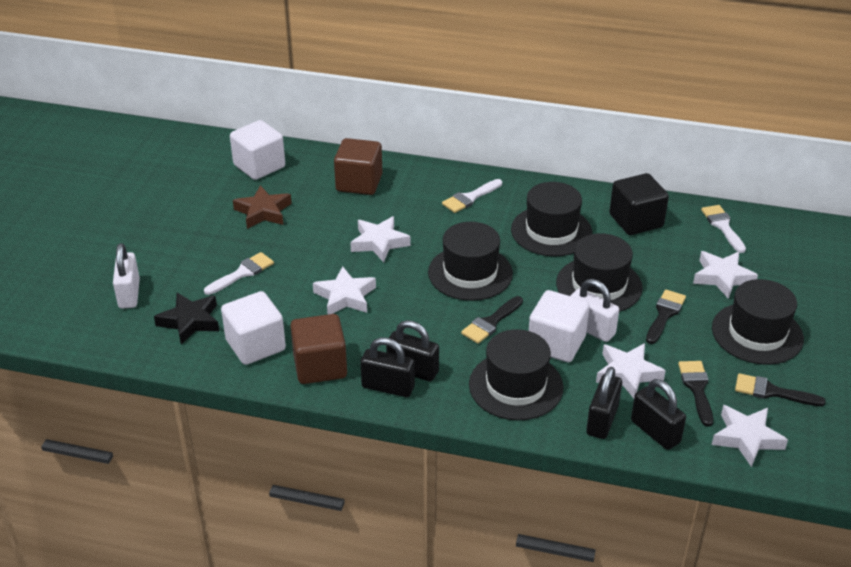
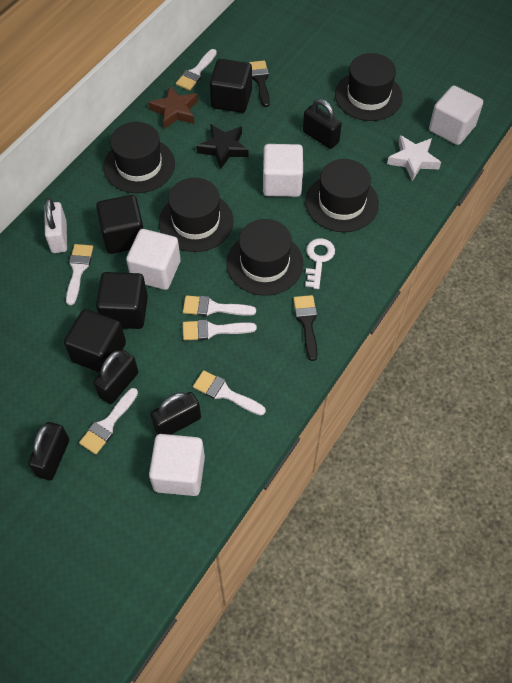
black brush: [461,296,523,344] [646,290,686,344] [678,361,713,426] [735,373,826,406] = 4 -> [249,60,270,107] [293,295,317,361] = 2
black cube: [609,173,669,235] = 1 -> [64,309,126,373] [96,195,144,254] [96,272,148,329] [210,59,252,113] = 4
brown cube: [290,314,347,384] [334,138,382,195] = 2 -> none = 0
white brush: [204,252,274,295] [442,179,502,213] [701,205,746,253] = 3 -> [66,244,93,305] [79,388,138,454] [176,49,217,91] [183,295,256,316] [183,319,257,341] [193,370,266,415] = 6
white cube: [221,291,286,365] [230,120,285,180] [529,290,589,363] = 3 -> [126,229,181,290] [149,434,205,496] [263,144,303,197] [429,85,483,145] = 4
white key: none = 0 -> [305,238,335,289] = 1
white padlock: [113,243,140,309] [571,279,619,342] = 2 -> [44,198,67,253] = 1
white star: [313,266,376,315] [350,216,411,262] [596,343,666,398] [693,251,758,299] [712,405,788,467] = 5 -> [387,135,441,181] = 1

